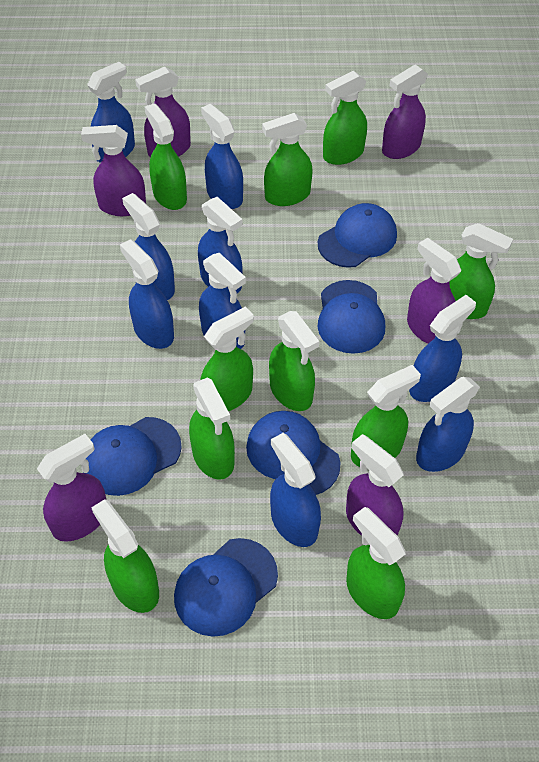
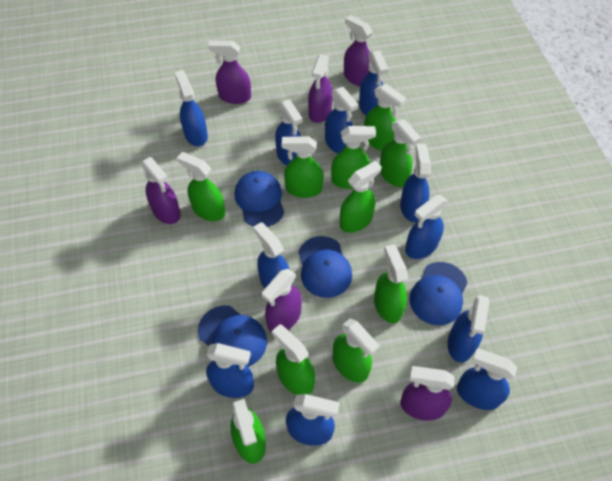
blue cap: [86,417,182,496] [174,538,278,637] [246,411,340,495] [317,280,385,354] [318,203,397,268] = 5 -> [198,305,267,367] [235,171,284,227] [298,236,352,298] [410,262,468,325] = 4
blue spray bottle: [87,62,135,163] [120,239,174,349] [122,193,175,300] [198,197,243,293] [199,253,246,349] [201,104,243,209] [270,433,321,547] [409,295,476,402] [416,377,480,472] = 9 -> [174,70,208,146] [206,343,254,398] [253,222,290,289] [275,99,303,166] [286,394,340,446] [325,87,359,154] [359,50,388,116] [400,144,431,222] [405,195,448,259] [447,295,490,363] [457,348,517,410] = 11

